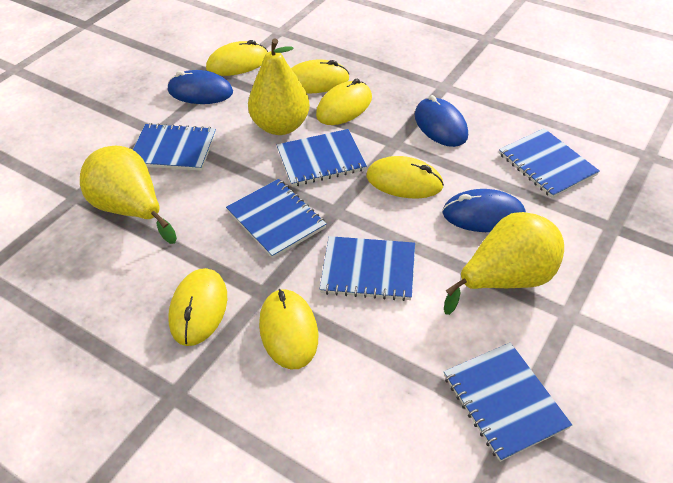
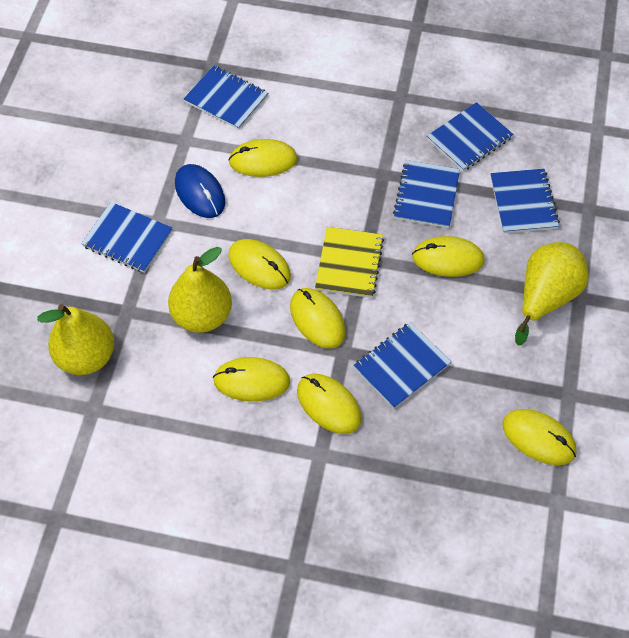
blue mouse: [168,70,233,104] [414,95,468,147] [442,189,526,232] = 3 -> [175,164,225,218] = 1
yellow mouse: [168,268,227,346] [206,40,268,76] [259,289,318,369] [291,59,349,93] [316,79,372,125] [366,156,444,199] = 6 -> [213,357,290,402] [228,139,298,177] [228,239,291,289] [290,288,345,349] [297,374,362,434] [412,236,485,277] [502,409,577,465] = 7
yellow notebook: none = 0 -> [315,227,384,298] = 1

